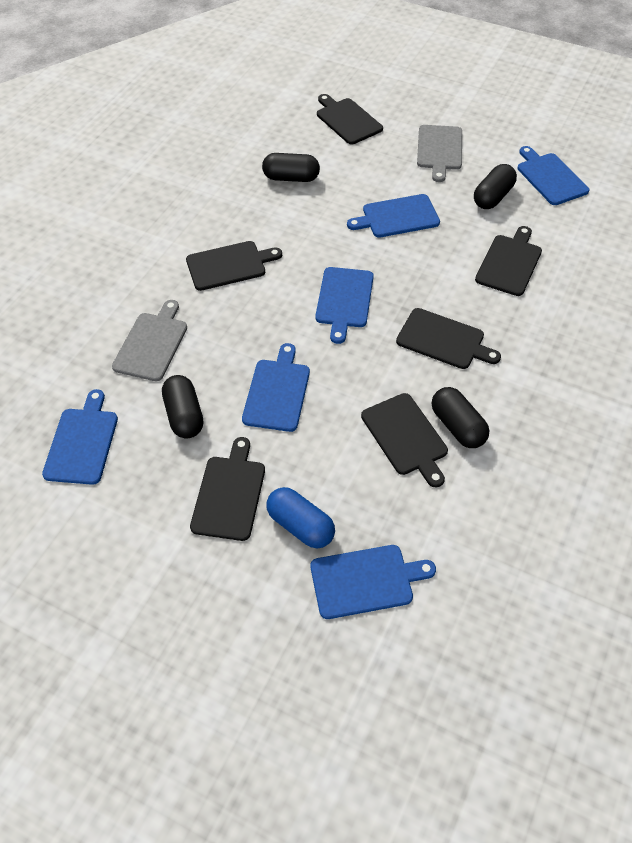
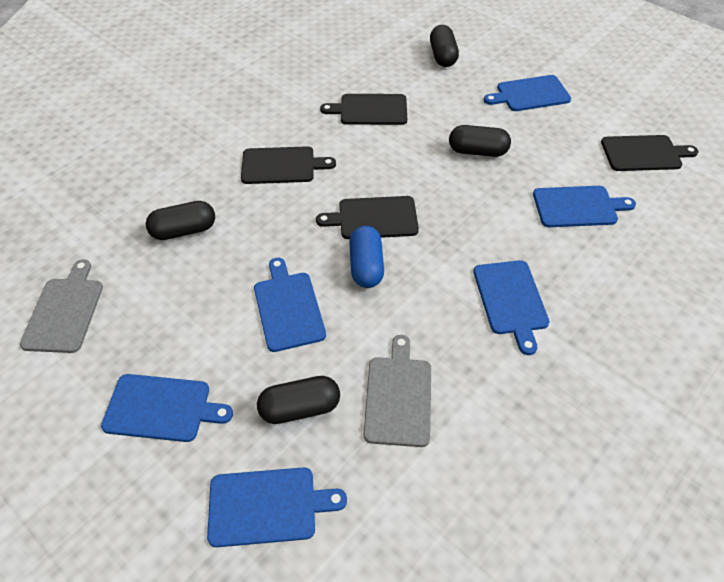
black cutting board: [186,241,282,291] [190,437,265,541] [317,94,383,144] [361,393,448,488] [396,308,501,369] [475,226,542,296] = 6 -> [241,146,336,184] [316,196,419,239] [320,94,407,125] [601,135,698,171] = 4

